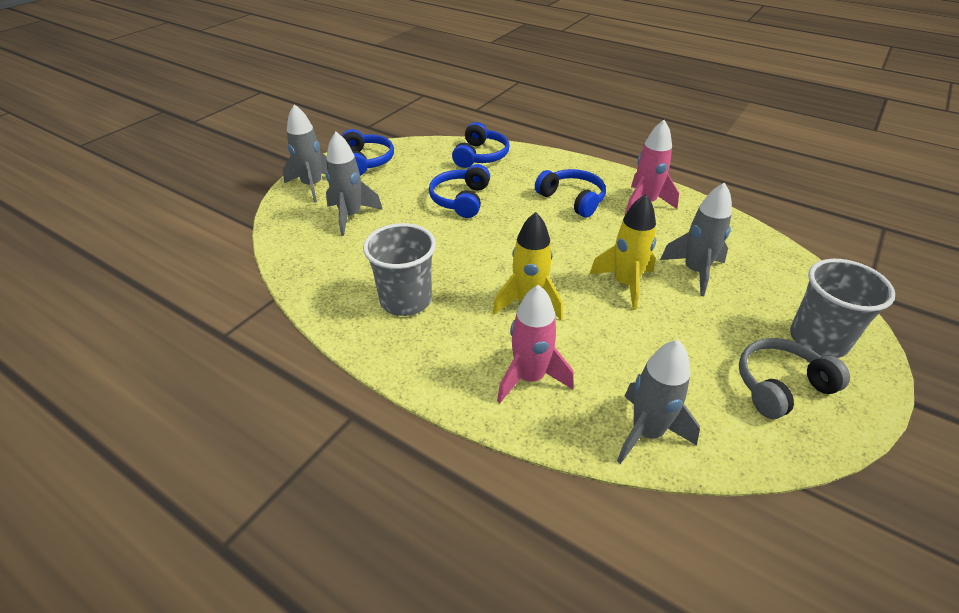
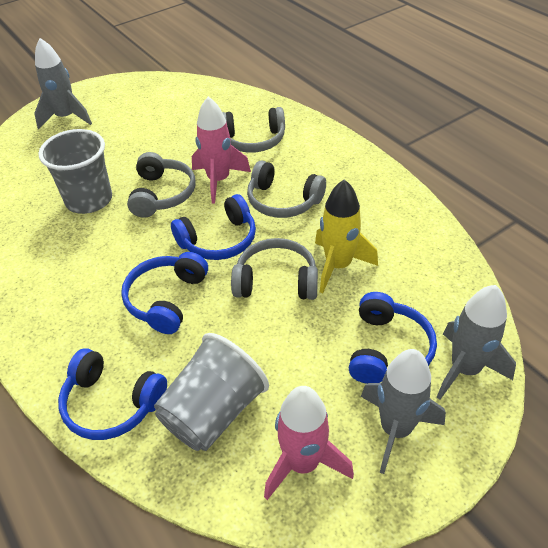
grey headphones: [739,338,850,419] = 1 -> [127,152,196,218] [222,107,285,153] [231,238,318,300] [247,160,326,218] = 4
grey rocket: [283,104,327,203] [326,132,383,236] [617,340,700,464] [660,182,732,296] = 4 -> [34,38,92,130] [361,349,446,474] [437,285,516,400] = 3
yellow rocket: [493,212,563,320] [590,194,656,310] = 2 -> [315,179,378,294] = 1

